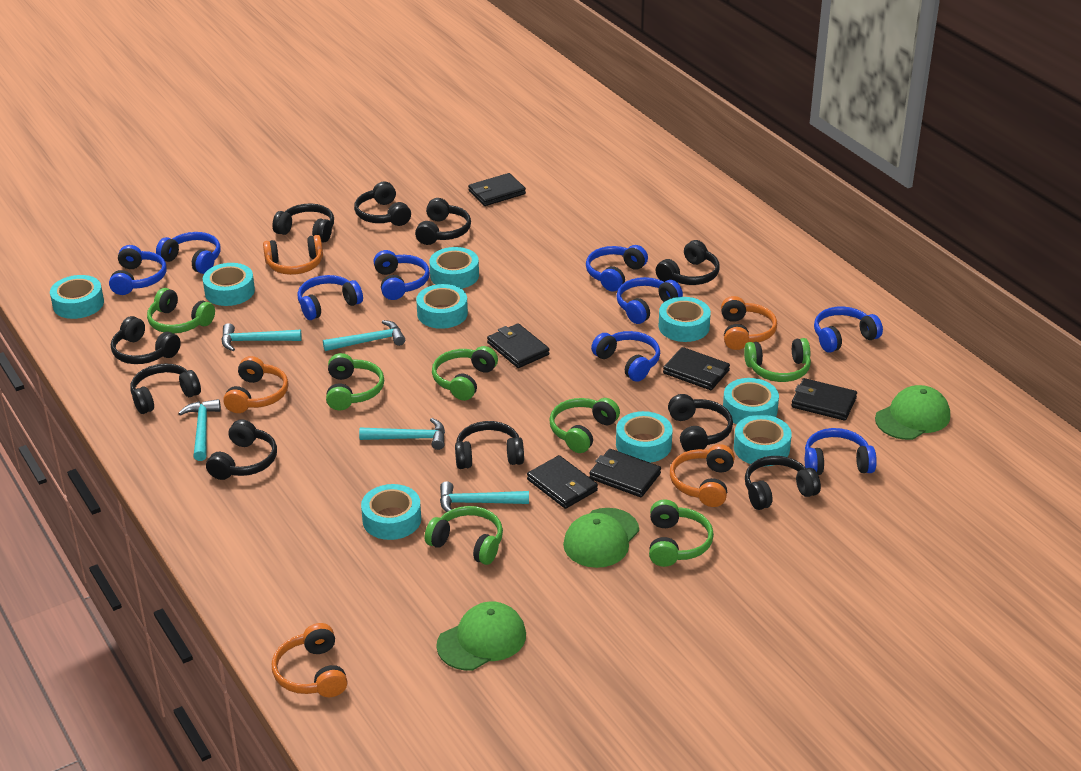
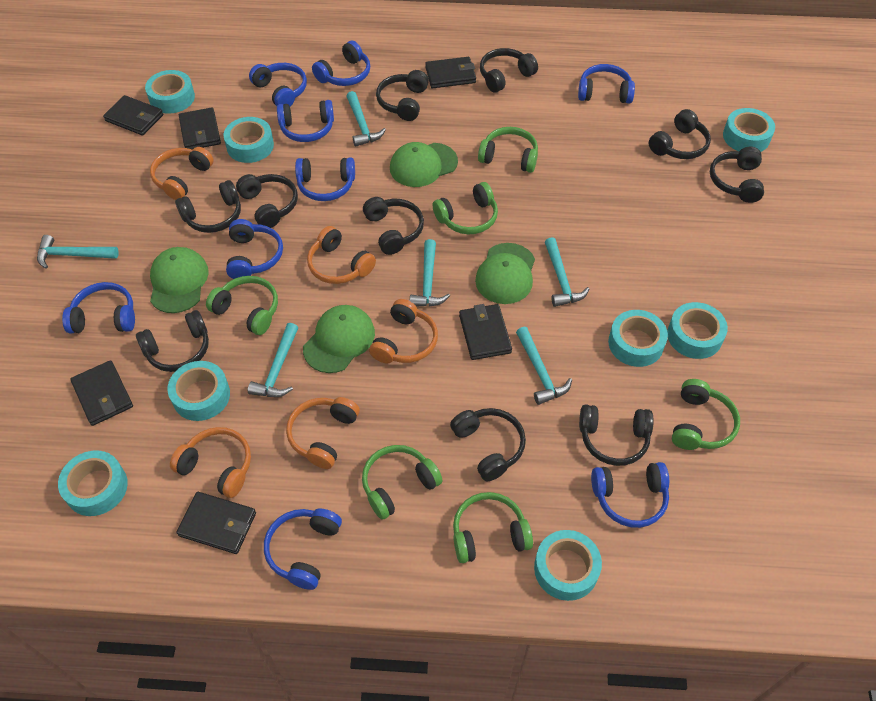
green cap: [436,601,526,670] [563,508,639,568] [875,385,950,440] = 3 -> [150,247,209,313] [303,305,375,373] [390,142,458,187] [475,243,535,304] = 4
green headphones: [147,288,215,333] [326,353,384,410] [424,506,503,565] [432,346,498,401] [549,398,620,453] [649,499,714,567] [744,338,811,382] = 7 -> [206,276,278,335] [362,445,443,520] [433,182,498,234] [453,492,533,563] [478,127,538,173] [672,379,740,450] = 6
turquoise hammer: [178,399,221,461] [222,323,302,351] [323,320,405,351] [359,418,445,450] [440,481,529,512] = 5 -> [37,235,119,269] [248,323,298,397] [346,91,386,147] [410,239,450,307] [516,327,572,405] [545,237,590,307] = 6
turquoise tape: [50,275,104,319] [203,263,255,306] [361,484,421,540] [416,284,468,329] [429,247,479,289] [616,411,673,463] [659,297,711,342] [723,378,779,424] [734,415,792,466] = 9 -> [58,451,128,516] [145,70,195,114] [167,361,230,421] [223,117,274,163] [534,530,602,601] [608,310,668,367] [667,302,728,359] [723,108,775,152] = 8

